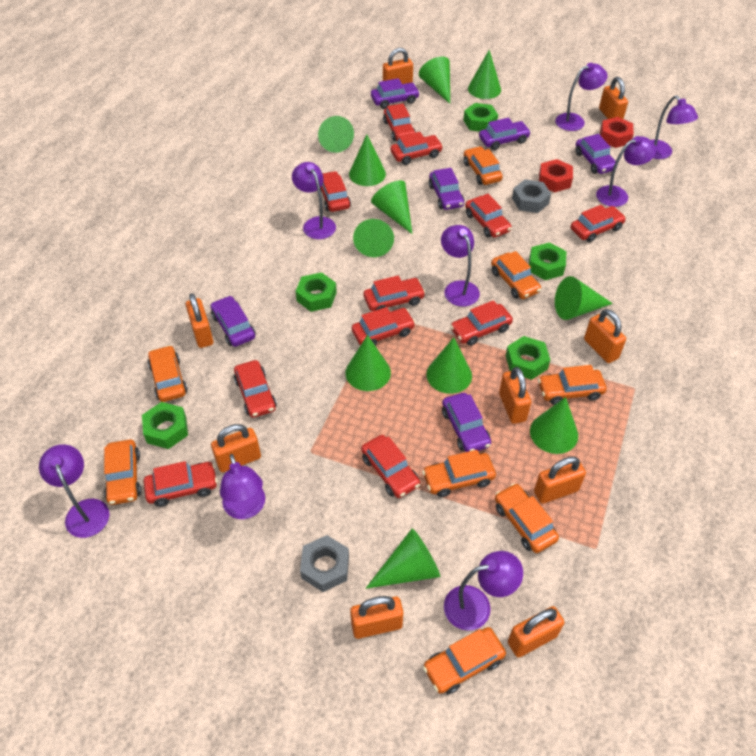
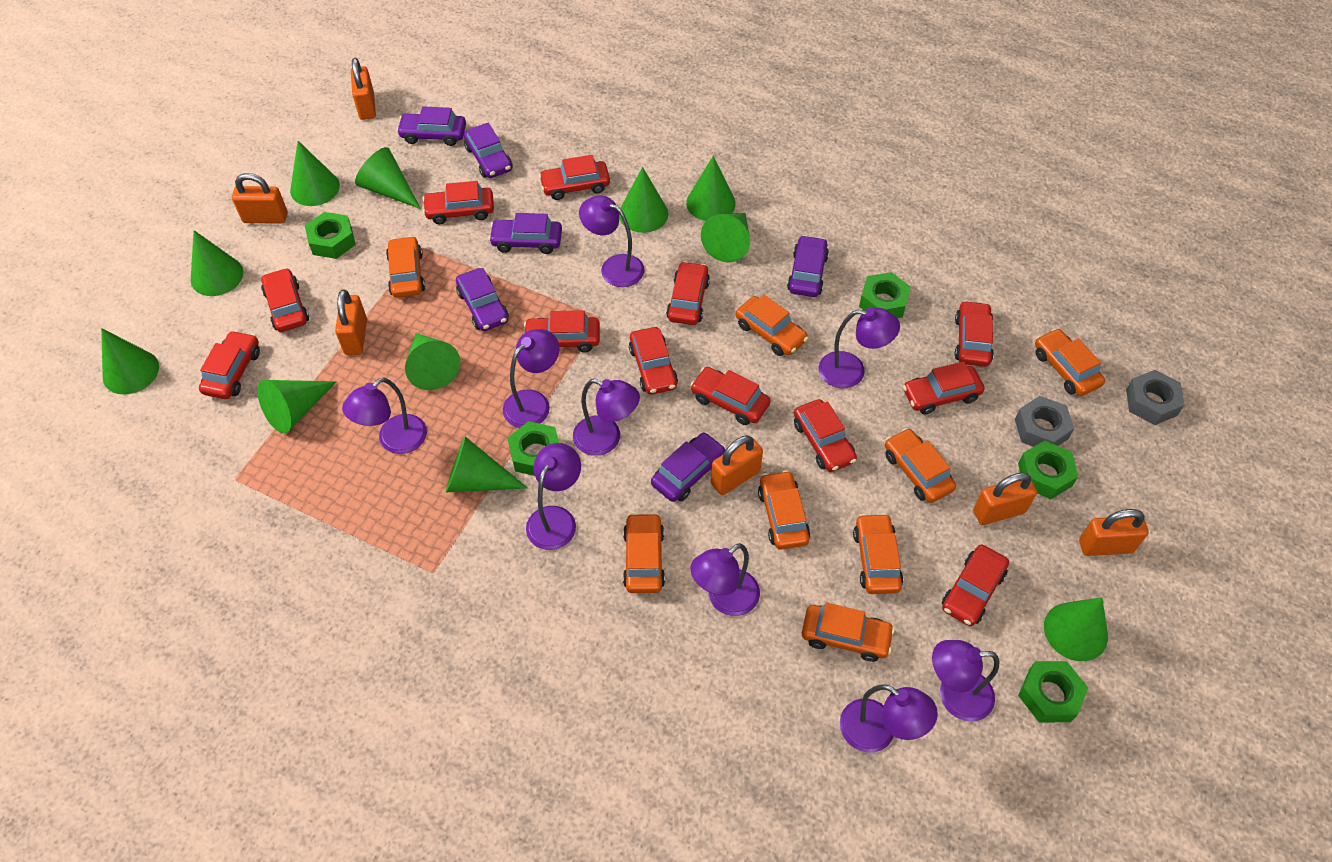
orange padlock: [186,293,213,348] [211,424,261,473] [350,596,403,639] [383,48,413,84] [499,367,531,424] [508,606,564,657] [534,456,586,504] [584,309,626,363] [599,77,628,119] = 9 -> [232,173,287,224] [335,289,367,355] [351,58,376,120] [711,435,763,495] [973,472,1037,525] [1079,509,1148,556] = 6
purple lamp: [39,444,110,538] [220,454,265,519] [292,162,336,239] [441,225,480,307] [444,551,523,631] [555,63,607,131] [596,136,656,207] [651,96,698,159] = 8 -> [342,377,427,454] [503,329,559,428] [526,443,581,550] [573,379,640,456] [579,196,645,287] [690,543,760,616] [819,308,900,388] [840,684,938,753] [932,640,999,722] = 9
red car: [144,461,218,507] [234,360,277,418] [320,171,351,212] [352,307,416,346] [361,435,420,498] [364,275,426,311] [383,103,416,141] [390,132,443,165] [450,300,513,346] [465,194,512,238] [571,205,626,242] = 11 -> [199,330,260,399] [261,268,309,332] [423,181,494,224] [524,310,600,352] [539,155,610,200] [629,327,678,395] [666,261,710,325] [691,367,771,425] [794,399,857,472] [903,361,985,415] [942,544,1009,626] [955,300,994,367] = 12
red nut: [539,159,573,193] [600,117,634,148] = 2 -> none = 0

